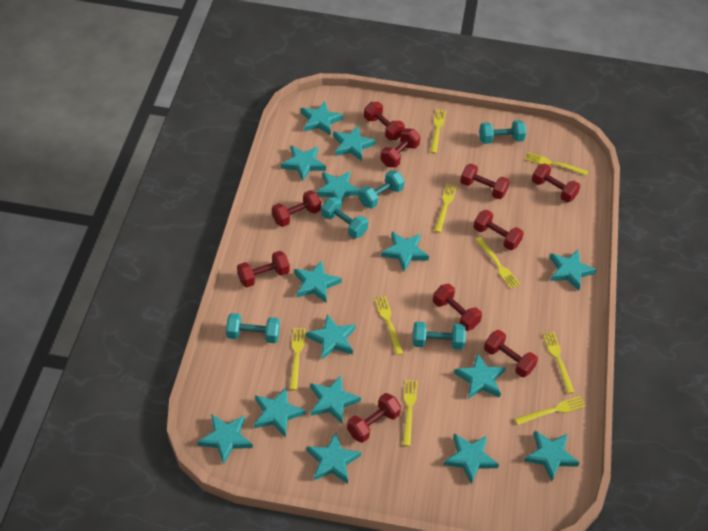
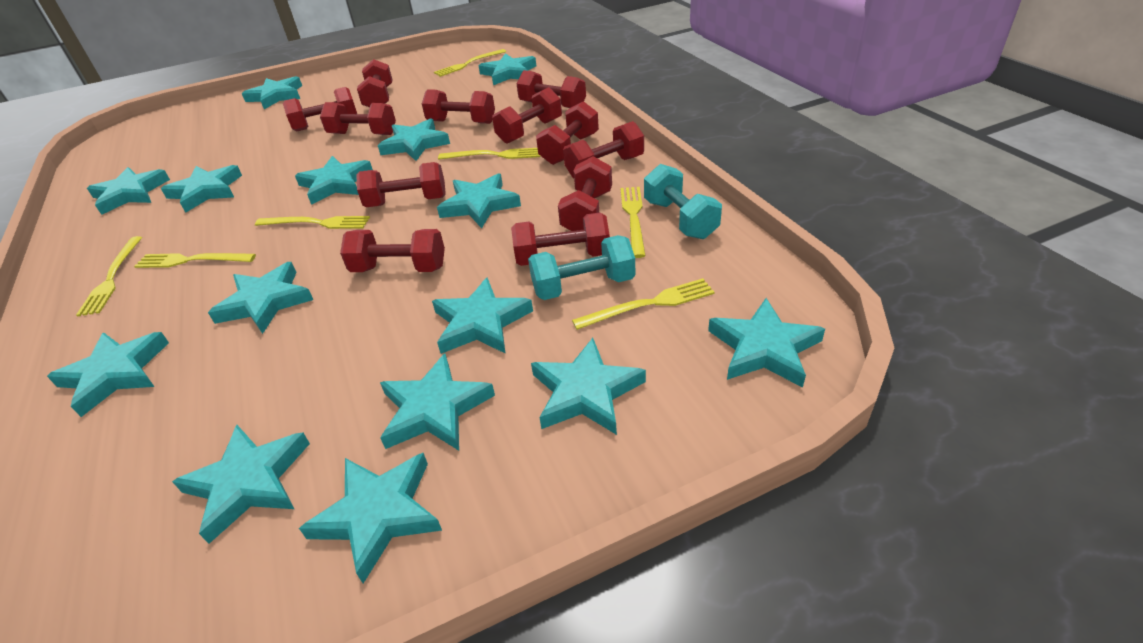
red dumbbell: [237,251,290,287] [272,190,321,227] [347,393,401,443] [364,102,405,140] [380,128,421,168] [433,284,482,331] [460,164,510,199] [473,210,524,250] [484,330,538,377] [532,163,580,202] = 10 -> [283,87,357,131] [320,102,396,135] [340,229,445,272] [356,162,446,207] [357,59,393,107] [422,89,495,124] [492,87,562,143] [511,213,610,266] [517,70,586,108] [536,101,599,165] [558,156,612,231] [563,121,644,178] = 12
turquoise dumbbell: [226,313,280,343] [321,197,368,238] [358,170,405,208] [413,321,466,350] [479,120,526,144] = 5 -> [528,235,635,300] [644,164,722,239] = 2
yellow fork: [290,328,306,390] [374,296,403,355] [403,379,418,446] [430,109,446,154] [434,184,457,233] [475,237,521,289] [515,396,586,425] [525,152,588,175] [543,332,575,394] = 9 -> [76,236,142,316] [134,253,256,268] [255,216,370,229] [434,49,506,77] [438,148,540,160] [572,278,715,330] [620,187,646,258] = 7

